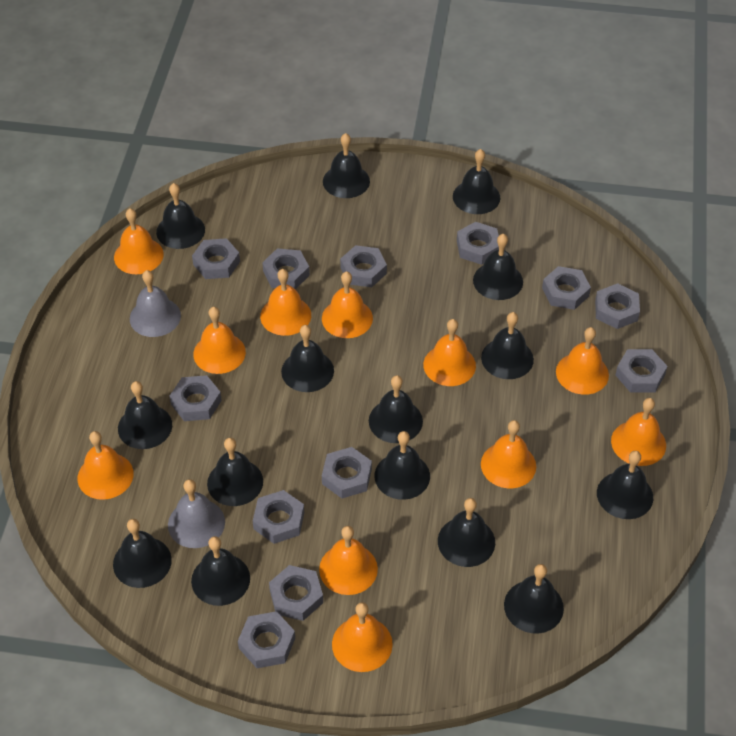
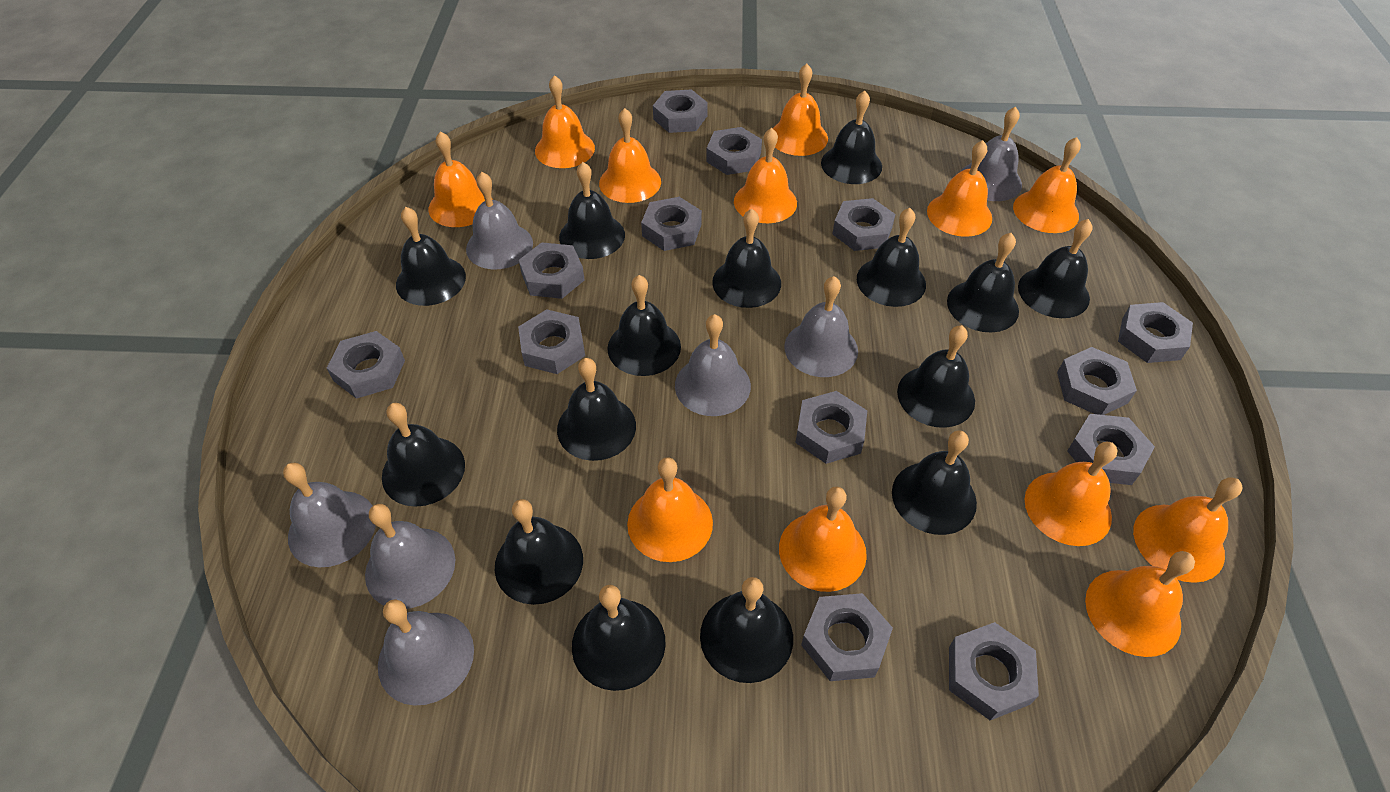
grey bell: [130,270,181,337] [168,479,225,548] = 2 -> [283,463,376,568] [365,504,455,609] [378,599,474,706] [466,172,533,269] [675,314,751,416] [784,276,858,377] [961,106,1022,201] = 7
grey nut: [169,375,222,421] [192,238,240,279] [238,611,295,668] [253,490,304,544] [262,248,310,290] [269,565,323,621] [322,447,372,498] [340,245,387,287] [457,222,499,265] [542,266,591,310] [595,283,640,329] [615,349,667,393] = 12 -> [327,331,405,399] [518,309,585,374] [519,242,585,299] [641,197,702,251] [653,89,708,133] [706,127,762,175] [795,391,867,464] [801,593,893,681] [832,198,895,251] [949,622,1039,720] [1057,347,1137,415] [1067,414,1155,485] [1118,302,1193,363] = 13
orange bell: [78,431,134,500] [114,208,164,274] [193,307,246,374] [260,269,311,336] [319,526,378,595] [322,271,373,338] [332,602,393,672] [423,319,476,386] [481,420,536,488] [556,327,609,395] [611,398,666,466] = 11 -> [429,131,493,227] [535,75,595,168] [599,108,661,203] [627,457,713,562] [734,128,797,223] [773,64,828,156] [779,487,867,592] [927,140,992,237] [1013,137,1081,233] [1024,442,1117,546] [1085,551,1195,657] [1133,478,1243,583] = 12

